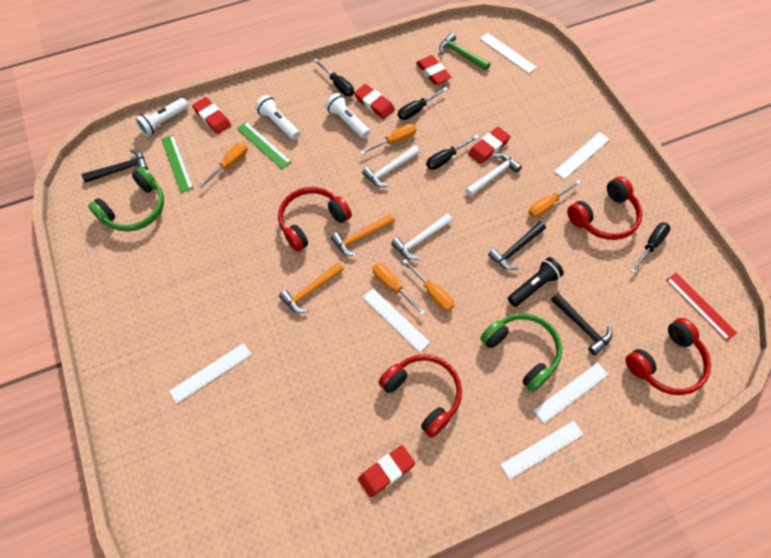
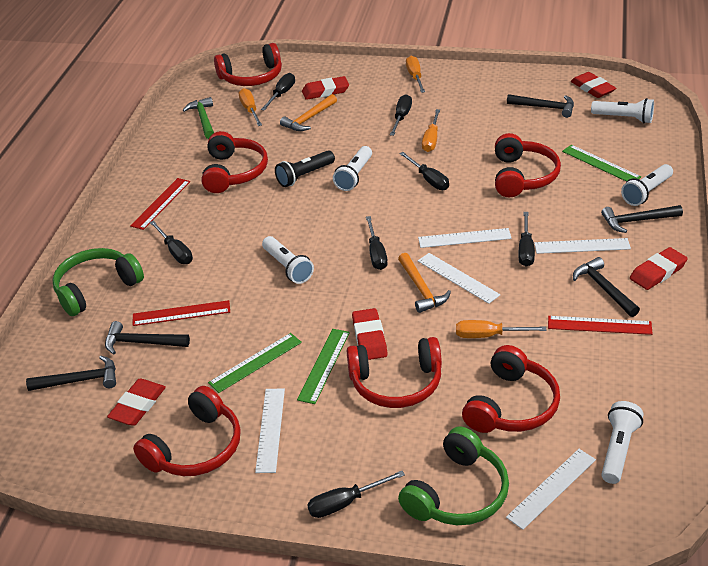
black hammer: [82,149,148,183] [488,222,546,270] [551,293,612,355] = 3 -> [26,356,116,391] [105,321,190,354] [507,94,574,118] [573,257,640,317] [601,205,683,233] = 5
black screwdriver: [314,59,354,96] [398,87,448,120] [426,135,479,170] [631,222,671,273] = 4 -> [149,220,193,264] [261,73,295,111] [307,471,405,518] [366,216,388,270] [390,94,412,136] [399,152,449,190] [518,212,535,267] = 7
green ruler: [161,135,193,193] [236,122,292,169] = 2 -> [208,333,302,393] [297,329,350,404] [562,145,641,182] = 3
orange screwdriver: [199,143,248,188] [360,124,417,154] [373,263,425,315] [402,259,454,311] [528,180,581,218] = 5 -> [239,88,262,126] [406,56,425,93] [422,109,440,152] [456,320,547,338] = 4
red headphones: [278,187,352,252] [378,354,462,438] [567,176,643,240] [625,318,711,395] = 4 -> [133,386,241,476] [201,131,268,193] [214,43,282,86] [347,337,442,408] [462,345,560,433] [495,133,561,197] = 6
red ruler: [666,273,737,341] = 1 -> [130,178,190,230] [133,300,230,326] [548,316,653,335] = 3
white flashlight: [135,98,188,136] [255,95,300,140] [325,93,370,138] = 3 -> [262,236,314,284] [333,146,372,191] [591,98,654,123] [601,401,643,484] [621,164,673,206] = 5
white hammer: [362,145,420,187] [391,214,452,260] [466,153,522,196] = 3 -> none = 0
white ruler: [169,343,252,404] [362,289,430,352] [480,33,537,73] [500,421,584,480] [533,363,608,423] [554,132,610,179] = 6 -> [255,389,285,473] [418,228,512,248] [418,253,500,304] [506,449,596,530] [534,238,631,254] = 5

